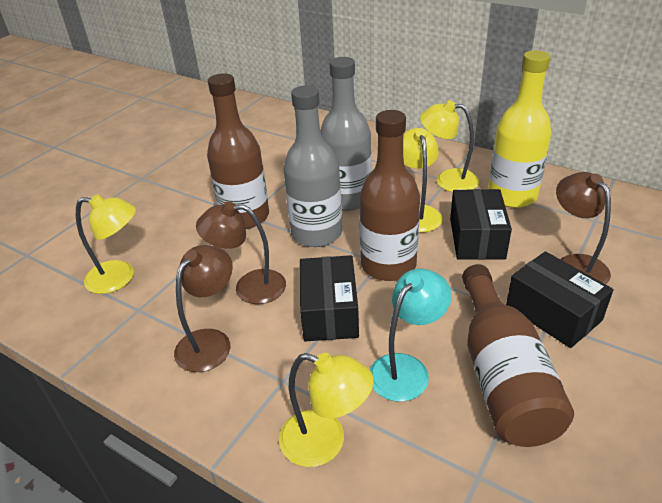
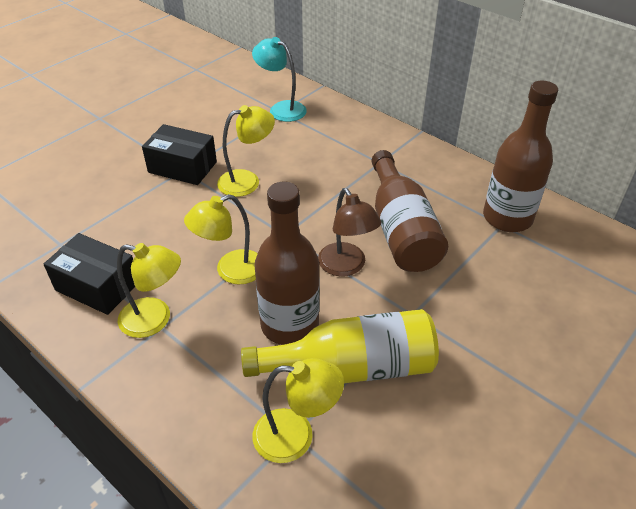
black box: [300,255,359,341] [450,189,512,260] [506,251,614,348] = 3 -> [44,233,135,315] [142,124,217,185] = 2
brown lamp: [174,245,233,372] [196,201,286,304] [556,172,611,284] = 3 -> [318,188,381,277] = 1
grey bottle: [284,85,342,247] [320,57,372,211] = 2 -> none = 0

